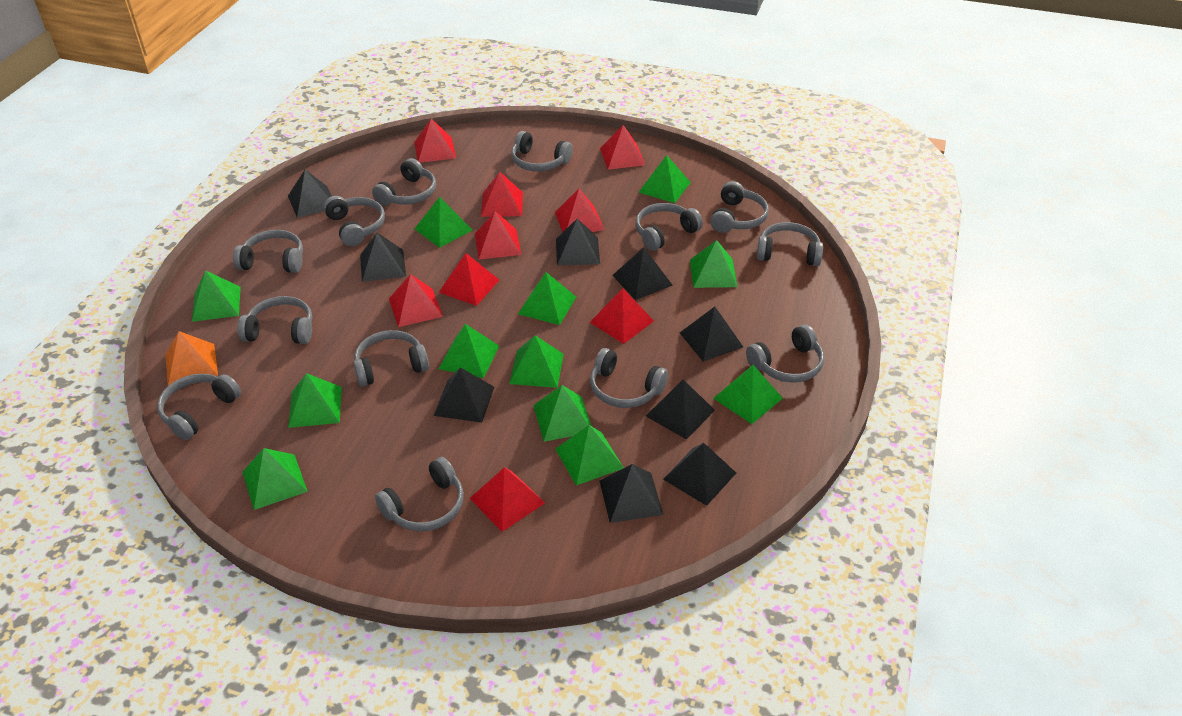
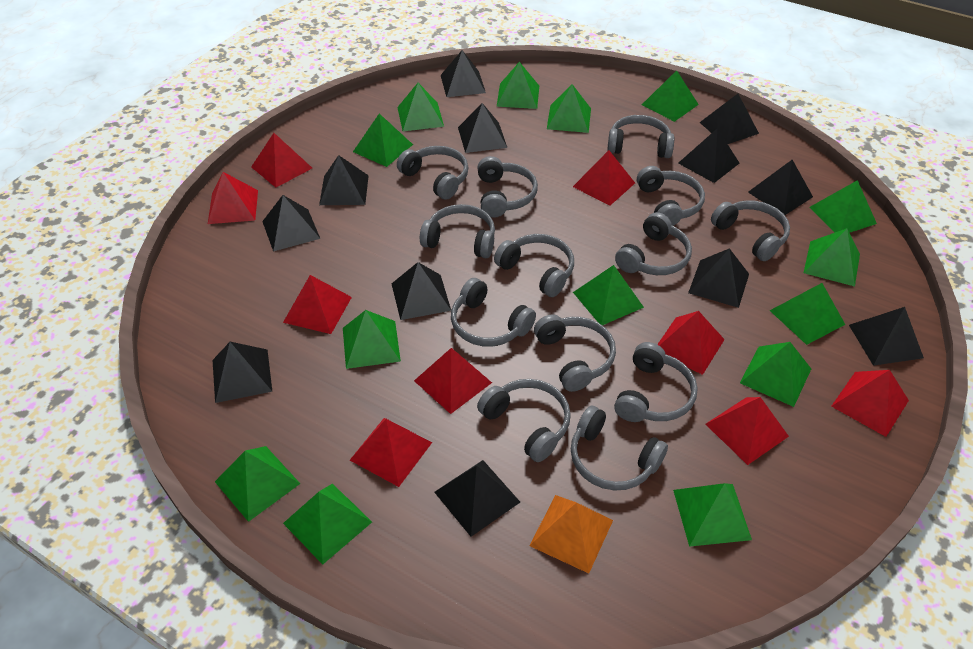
black pyramid: [288,169,332,218] [360,233,406,282] [434,367,494,423] [556,218,600,266] [600,464,663,523] [612,247,673,300] [646,380,715,440] [663,443,736,506] [680,307,743,362] = 9 -> [212,342,272,403] [262,195,320,252] [319,155,369,205] [392,262,451,320] [434,460,520,537] [441,50,486,97] [458,103,507,153] [678,128,739,183] [688,248,749,308] [699,94,759,144] [748,160,813,215] [849,307,924,366] = 12
green pyramid: [192,270,241,322] [242,448,308,510] [288,373,342,428] [415,197,472,248] [439,324,499,378] [509,335,564,388] [518,272,576,325] [533,385,591,442] [555,425,624,486] [639,155,691,203] [690,240,737,288] [713,365,783,424] = 12 -> [215,446,300,522] [283,484,372,565] [343,310,401,369] [353,114,413,167] [397,83,444,131] [497,62,539,109] [547,84,591,133] [573,265,644,325] [642,70,699,122] [673,483,752,547] [740,342,811,407] [770,283,845,345] [804,228,860,286] [809,180,877,233] = 14

